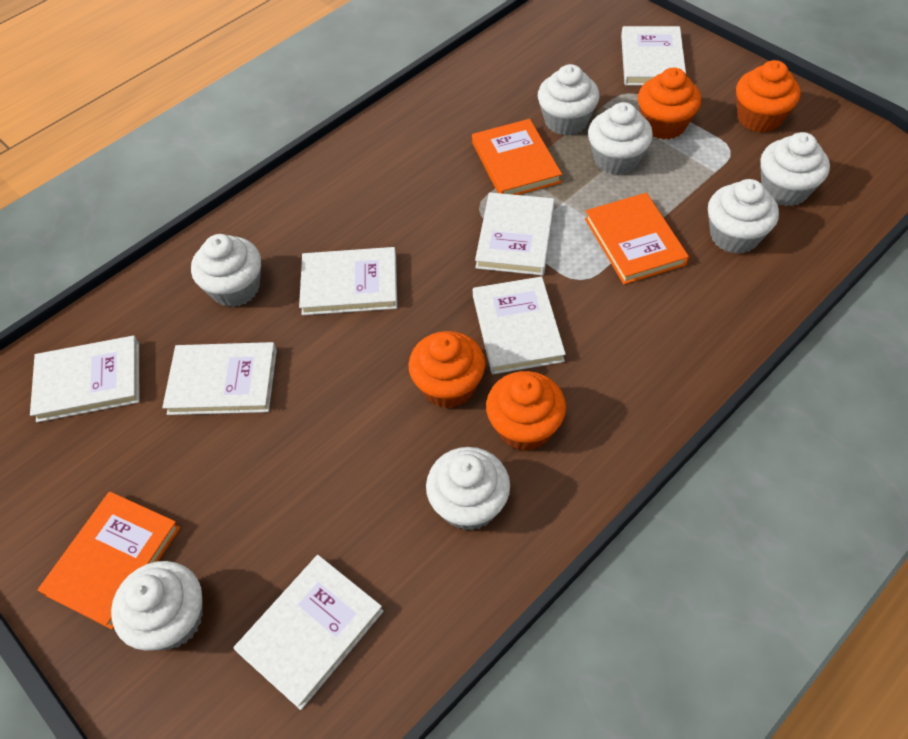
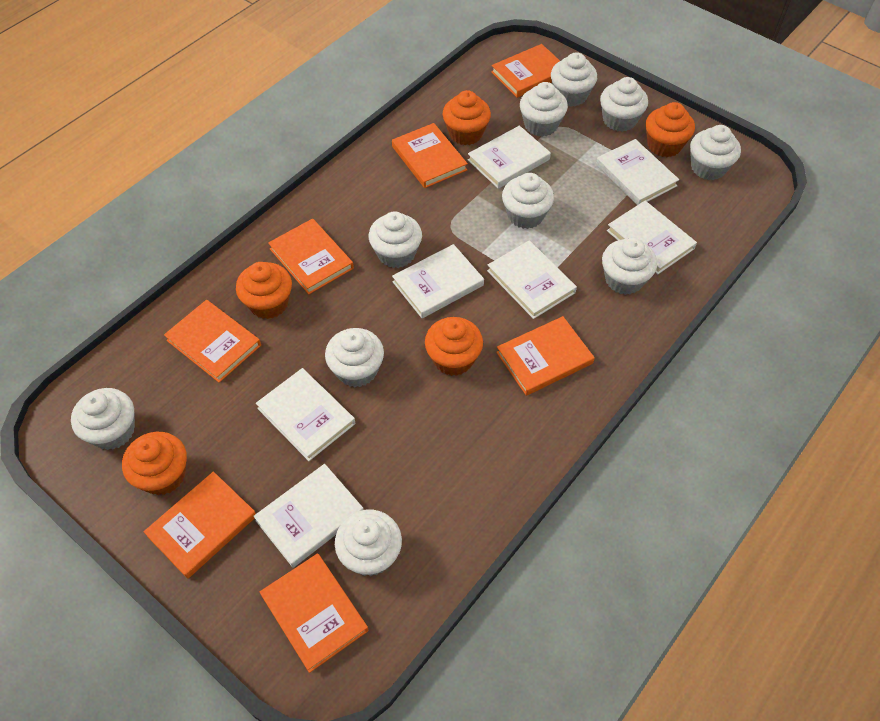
orange book: [38,491,180,630] [472,119,562,195] [585,193,689,284] = 3 -> [144,472,256,579] [164,300,261,383] [260,553,368,673] [268,218,354,294] [392,123,468,188] [491,44,560,98] [496,316,595,396] = 7
orange cupcake: [408,331,485,408] [486,371,566,451] [638,68,701,140] [736,60,800,132] = 4 -> [122,432,187,495] [236,262,292,319] [425,317,483,376] [443,90,491,145] [646,102,695,157] = 5
white cupcake: [111,561,203,650] [191,234,261,307] [426,447,510,531] [538,64,599,136] [588,102,653,175] [708,179,779,254] [760,132,830,206] = 7 -> [71,388,135,450] [325,328,384,387] [335,510,402,576] [369,211,422,268] [502,173,554,229] [520,82,568,137] [551,52,597,107] [600,77,648,132] [602,238,657,295] [690,125,741,180] = 10

